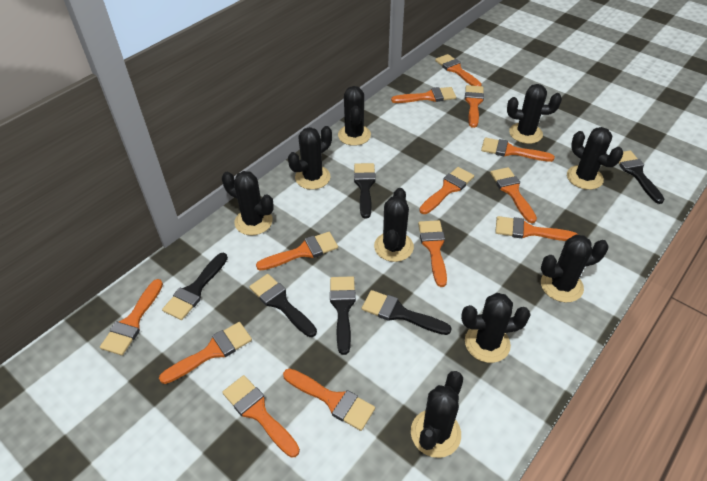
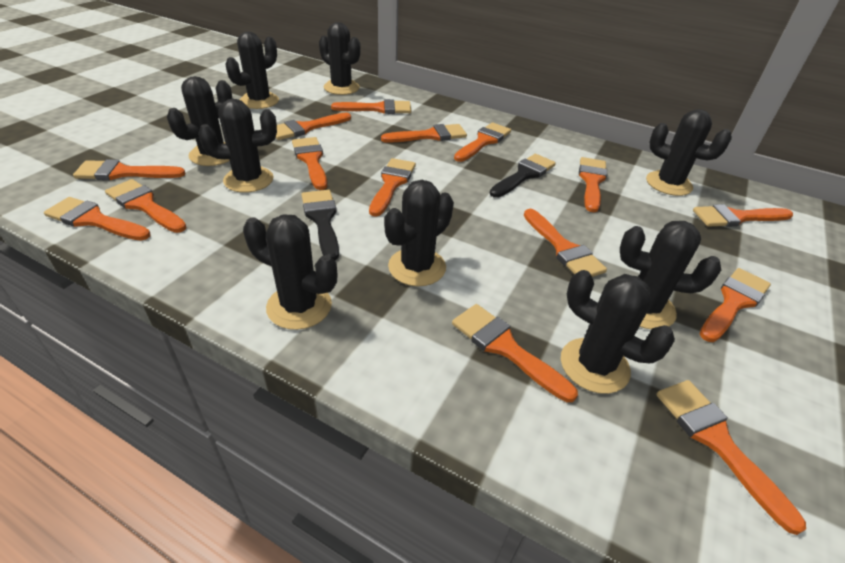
black brush: [162,253,228,320] [249,274,317,337] [330,276,356,355] [354,163,376,219] [362,290,452,335] [619,150,665,204] = 6 -> [301,190,339,261] [490,154,556,198] = 2
orange brush: [100,279,163,355] [159,322,252,384] [222,375,300,457] [256,232,338,271] [283,368,375,431] [391,87,456,103] [418,220,447,287] [419,167,474,214] [435,54,482,86] [465,85,484,128] [481,138,555,162] [490,167,537,223] [495,216,578,241] = 13 -> [44,197,150,241] [73,159,186,180] [105,179,186,233] [275,113,351,140] [292,137,327,190] [331,99,411,114] [369,158,416,217] [381,124,467,143] [452,304,578,402] [454,123,511,162] [524,209,607,277] [579,157,607,212] [656,380,806,535] [693,204,793,227] [700,268,771,342] = 15

